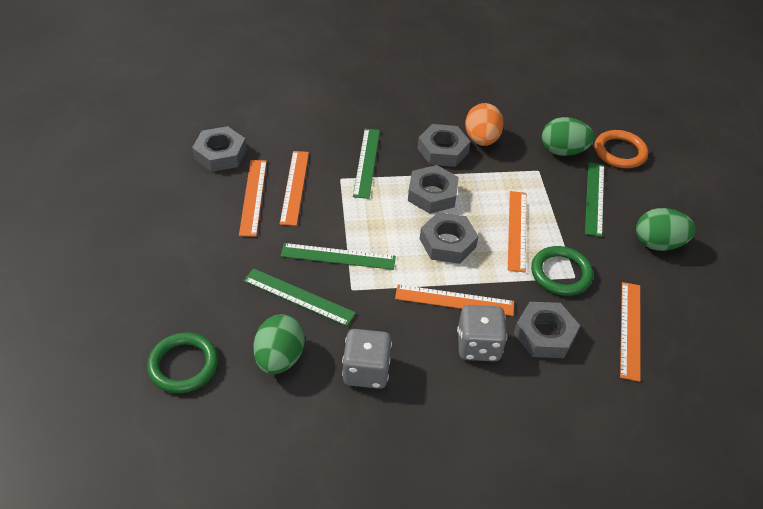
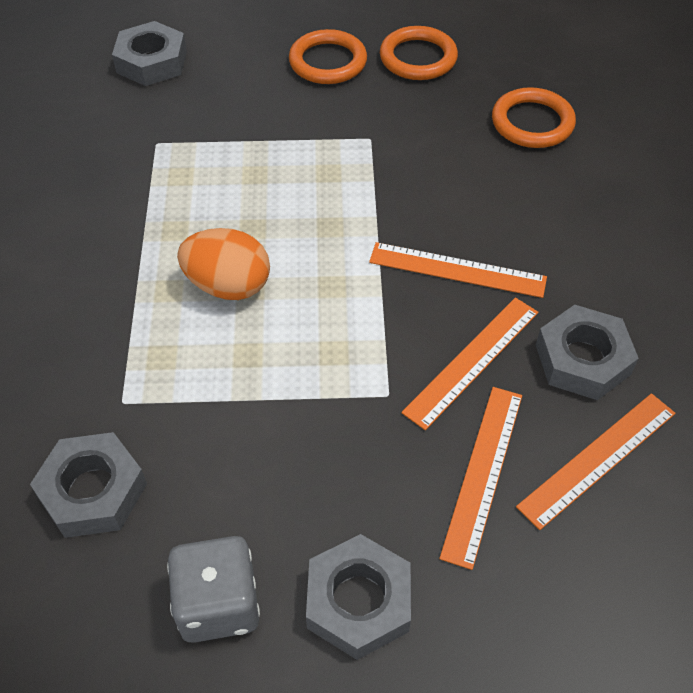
green egg: [253,315,305,374] [542,117,594,156] [636,208,696,251] = 3 -> none = 0
green ring: [147,332,218,393] [531,246,593,296] = 2 -> none = 0
green ruler: [244,268,356,326] [281,243,396,270] [353,129,380,199] [585,162,604,237] = 4 -> none = 0
grey dice: [342,329,392,389] [457,305,507,361] = 2 -> [167,536,260,643] = 1
grey nut: [192,126,247,172] [408,165,459,214] [418,124,471,167] [420,212,479,264] [514,302,580,358] = 5 -> [30,432,147,538] [112,21,187,86] [306,534,411,660] [536,305,639,400] = 4
orange ring: [595,130,648,168] = 1 -> [289,29,367,84] [380,26,458,80] [492,87,576,148] = 3
orange ruler: [239,160,267,237] [280,151,309,226] [395,284,514,316] [508,191,526,272] [620,282,640,382] = 5 -> [369,242,547,298] [401,297,538,430] [439,387,522,570] [516,393,676,530] = 4

